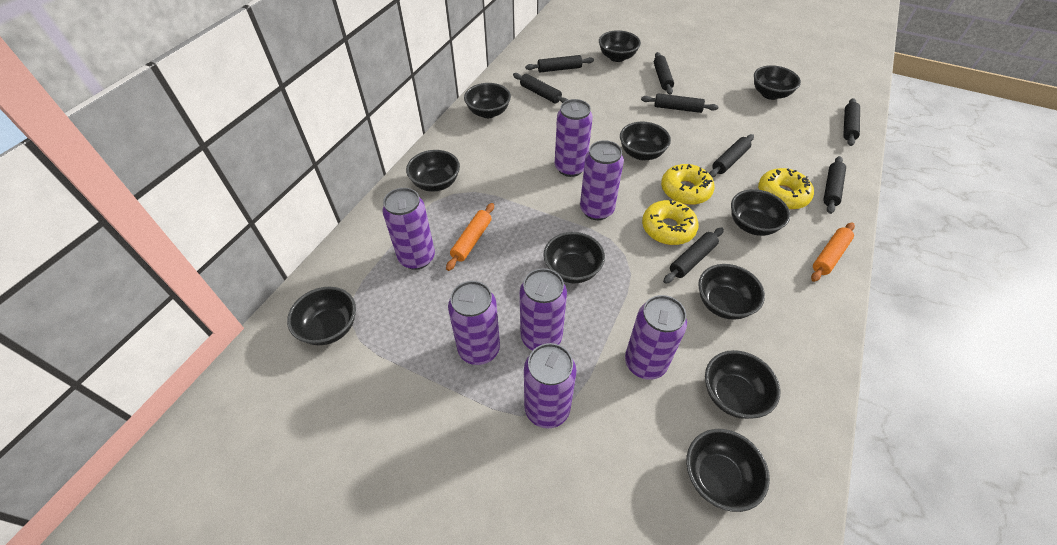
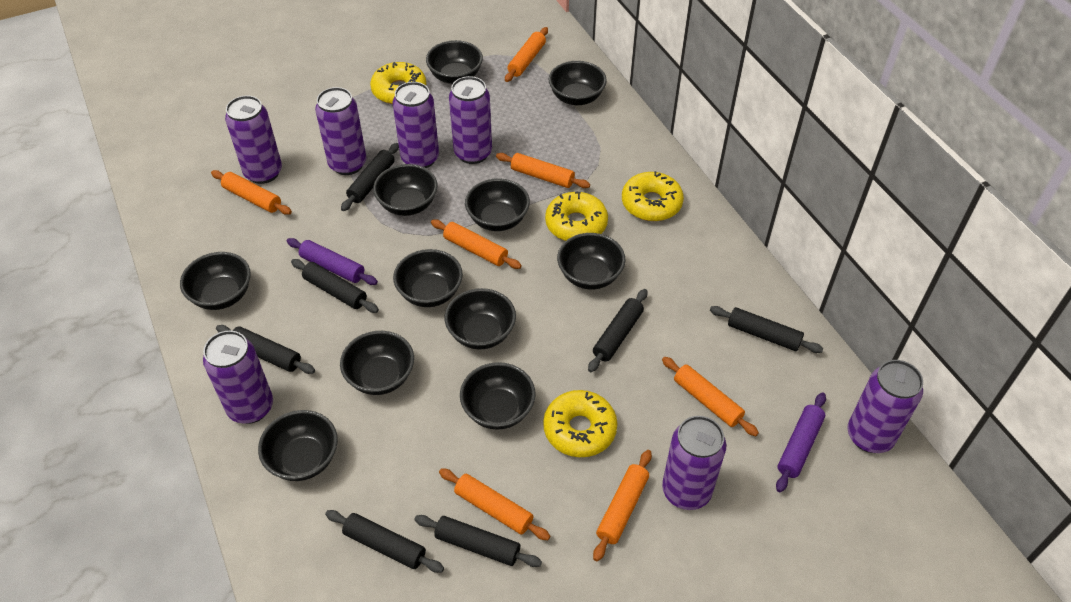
black rolling pin: [513,73,568,103] [525,55,594,72] [641,93,719,113] [654,52,674,95] [663,228,724,284] [709,134,754,177] [823,156,846,214] [843,98,860,146] = 8 -> [216,325,315,374] [291,259,379,313] [325,510,444,573] [341,143,399,211] [414,515,542,567] [588,289,647,372] [710,306,823,353] = 7
orange rolling pin: [446,203,494,271] [811,222,855,282] = 2 -> [211,170,292,215] [431,219,522,269] [439,468,550,540] [496,153,590,188] [505,27,548,82] [593,450,652,561] [662,357,759,436] = 7
purple rolling pin: none = 0 -> [287,238,378,285] [776,392,826,492] = 2
yellow donut: [642,200,699,245] [661,164,715,205] [758,168,814,210] = 3 -> [370,62,426,104] [543,390,618,457] [545,192,608,241] [622,171,684,221] = 4

